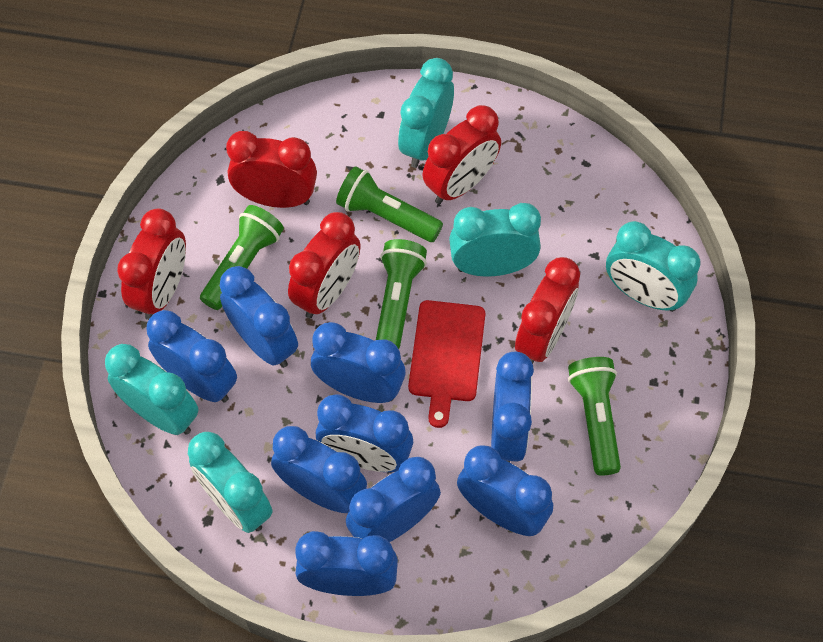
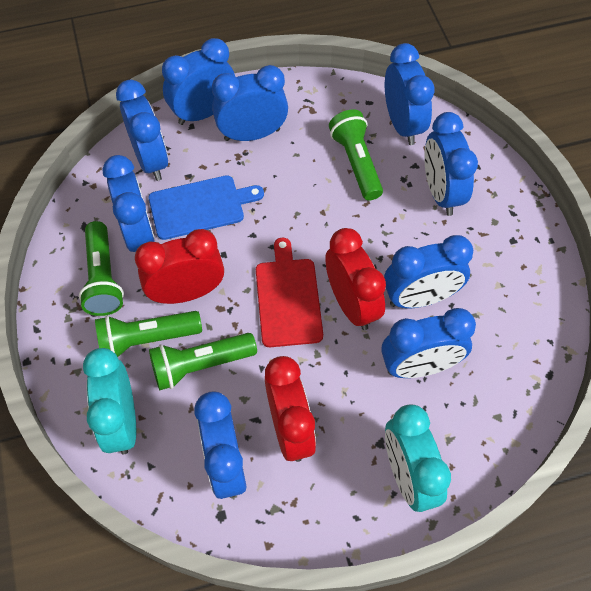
blue cutting board: none = 0 -> [148,175,264,240] = 1
red clock: [117,209,186,320] [226,131,317,208] [288,212,361,318] [423,105,501,204] [515,257,580,364] = 5 -> [135,229,224,304] [265,356,316,462] [325,228,386,330] = 3
turquoise clock: [105,344,199,435] [188,432,273,533] [398,58,454,168] [449,203,541,277] [606,221,700,312] = 5 -> [83,348,136,454] [385,404,451,512] = 2

